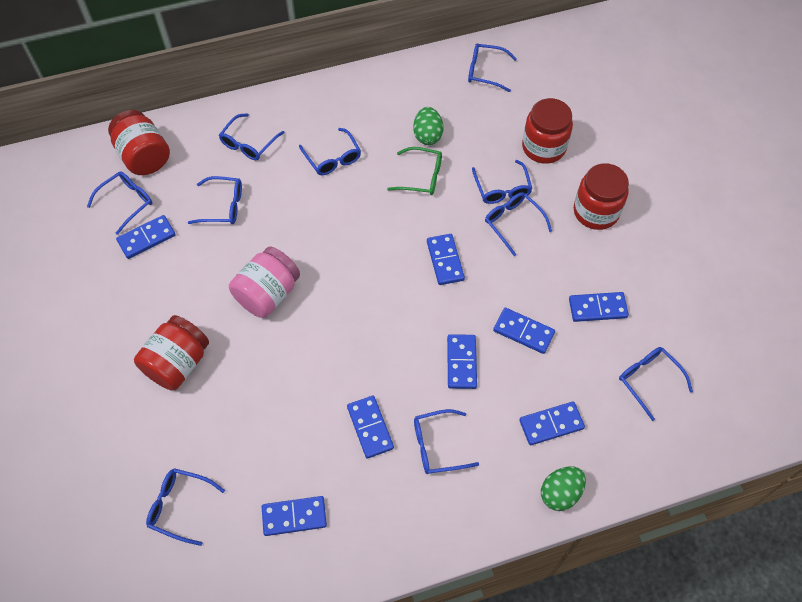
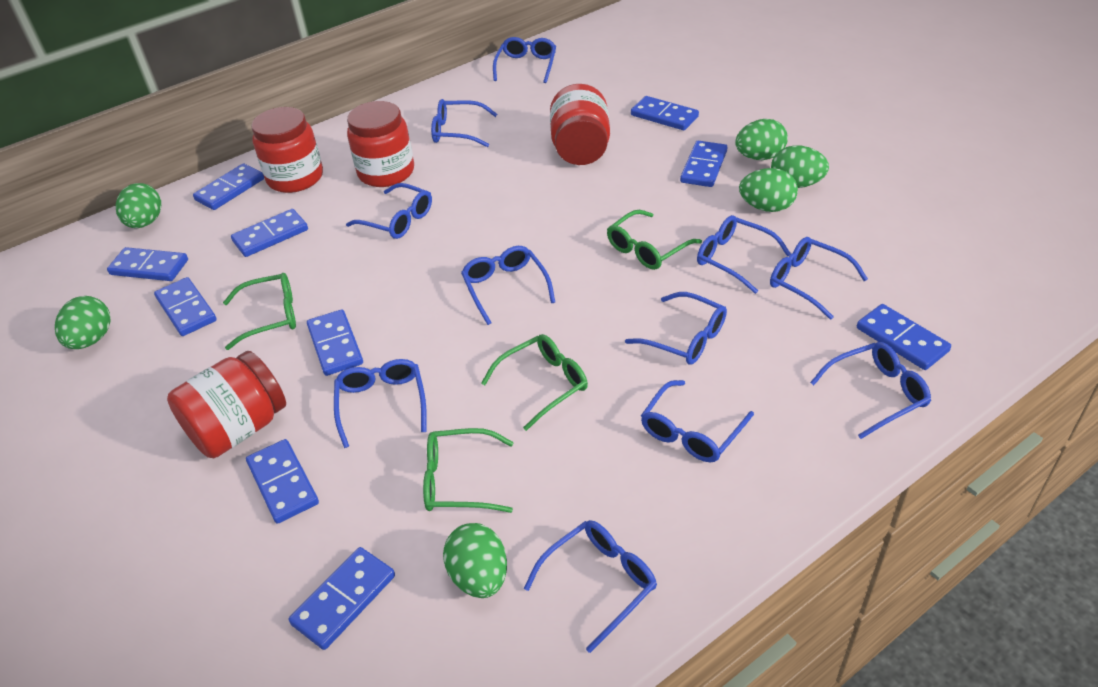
blue domino: [116,215,176,259] [262,496,327,536] [347,396,394,459] [427,234,465,285] [447,334,477,389] [493,308,555,354] [519,401,585,445] [569,292,629,322] = 8 -> [107,247,188,281] [154,277,217,336] [193,164,264,210] [231,209,308,257] [246,439,319,524] [289,547,395,650] [307,309,363,376] [631,96,699,130] [680,141,727,187] [857,304,951,370] = 10
blue glasses: [87,171,152,235] [146,468,225,546] [188,176,242,224] [219,113,285,160] [299,128,361,175] [414,409,479,474] [468,44,517,92] [472,160,532,204] [485,192,552,256] [619,347,693,421] = 10 -> [334,359,427,448] [346,183,432,239] [431,99,497,147] [461,246,555,325] [493,37,556,83] [524,520,657,653] [625,292,727,365] [641,380,754,462] [697,215,791,294] [770,237,868,320] [810,342,931,439] = 11
green egg: [413,107,444,145] [541,466,586,511] = 2 -> [55,296,111,349] [116,183,161,228] [443,523,507,598] [735,119,788,160] [739,168,798,212] [771,145,829,188] = 6
green glasses: [387,147,442,195] = 1 -> [223,273,296,350] [423,428,514,513] [481,334,588,431] [607,210,702,270] = 4
pink jar: [229,247,300,318] = 1 -> none = 0

